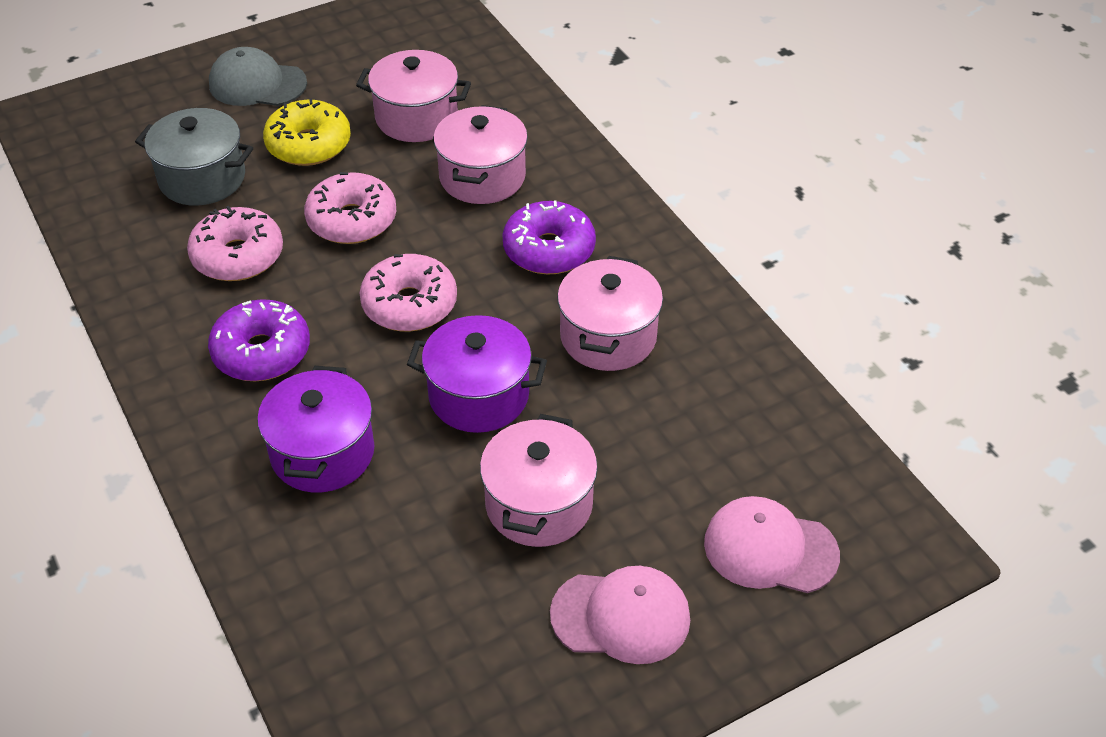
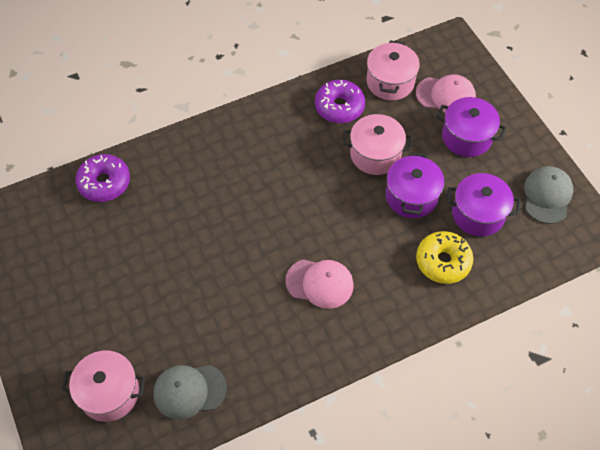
grey cap: [209,47,307,106] = 1 -> [153,365,227,420] [524,166,573,224] = 2
grey pot: [135,108,253,206] = 1 -> none = 0
pink donut: [187,206,283,281] [304,172,396,244] [359,254,457,332] = 3 -> none = 0
pink pot: [356,50,471,142] [433,105,528,204] [480,414,598,547] [557,256,663,371] = 4 -> [61,350,146,422] [343,114,413,175] [366,41,420,100] = 3
purple pot: [257,366,374,492] [407,315,547,433] = 2 -> [386,152,444,218] [436,97,507,157] [446,173,521,237] = 3

